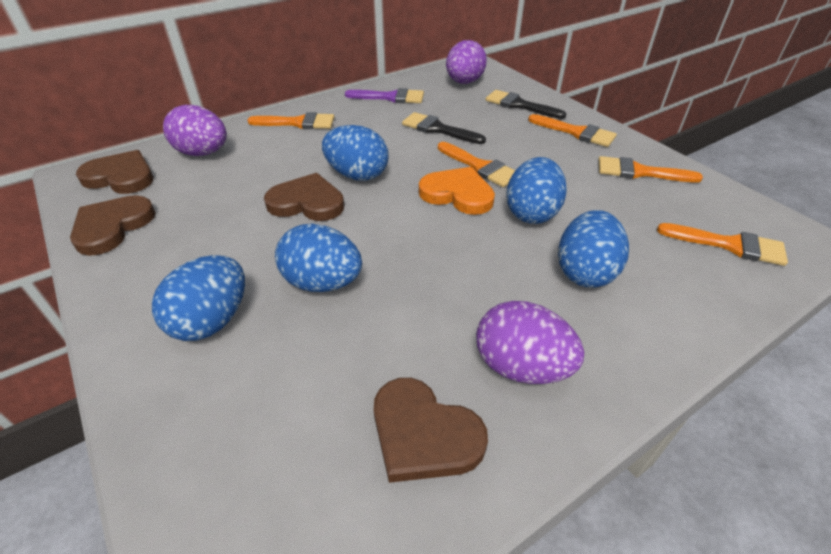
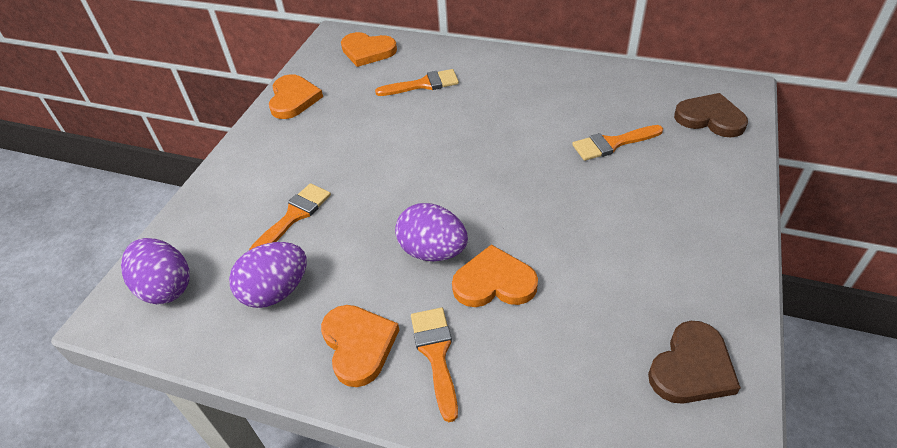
black brush: [402,112,486,144] [486,90,566,119] = 2 -> none = 0
blue egg: [152,255,245,341] [275,224,362,292] [322,125,388,181] [506,157,567,224] [558,210,629,288] = 5 -> none = 0
brown heart: [70,195,156,256] [76,150,153,194] [264,173,344,221] [374,378,488,483] = 4 -> [648,321,741,404] [674,93,748,138] = 2
orange brush: [247,112,334,129] [438,142,515,187] [528,114,617,147] [599,156,703,183] [657,223,788,266] = 5 -> [249,183,331,250] [375,69,459,96] [411,308,458,422] [572,125,663,161] = 4
orange heart: [419,167,495,215] = 1 -> [269,74,323,119] [321,305,399,387] [341,32,397,67] [452,244,538,307] = 4
purple brush: [345,88,424,103] = 1 -> none = 0

